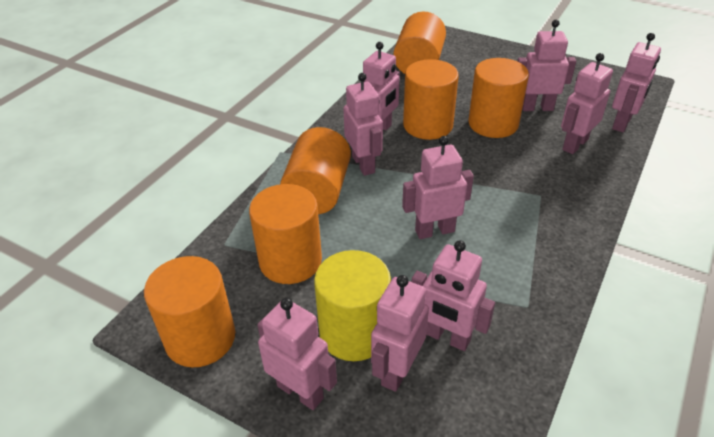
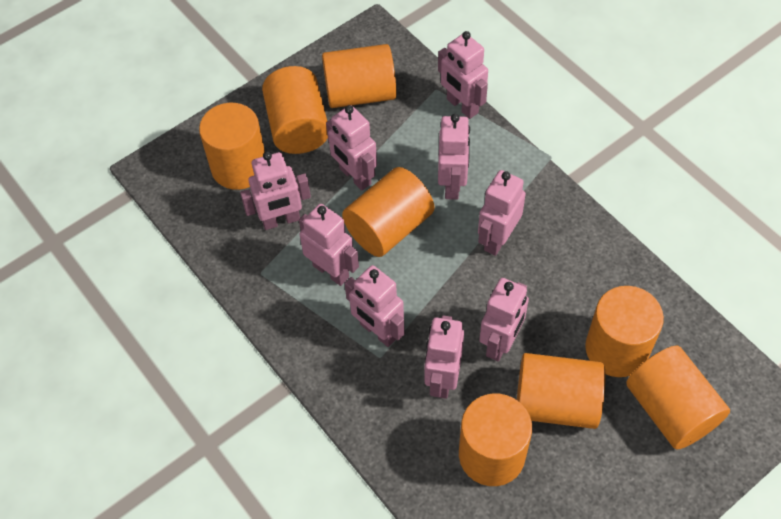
orange cylinder: [144,256,235,367] [249,184,322,284] [280,127,351,214] [393,11,446,74] [403,59,459,140] [469,58,529,138] = 6 -> [199,103,265,190] [262,66,328,154] [322,44,396,108] [342,167,434,257] [459,393,532,486] [517,353,605,429] [585,286,664,377] [626,345,730,450] = 8
yellow cylinder: [314,250,391,361] = 1 -> none = 0

